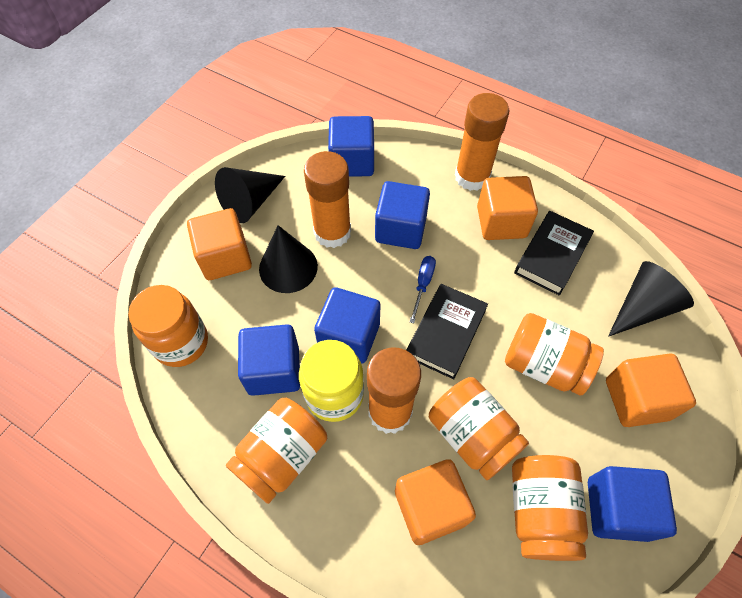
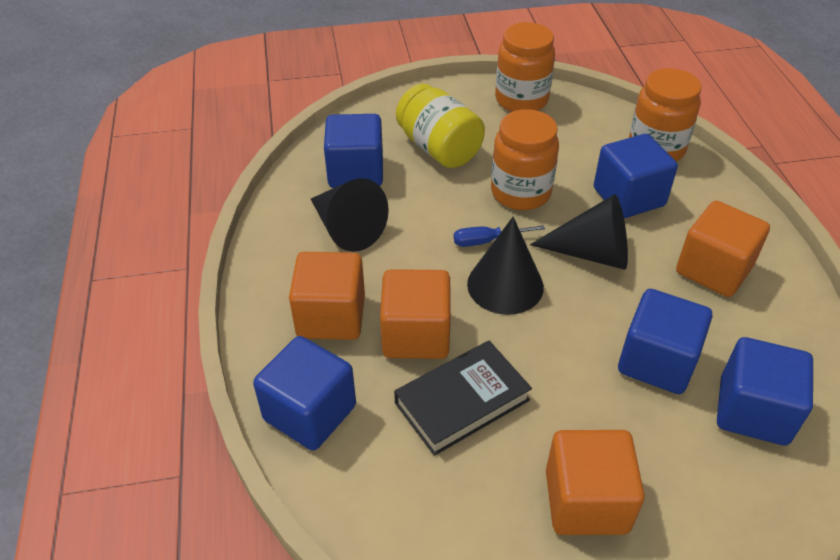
black book: [406,284,488,379] [514,211,594,296] = 2 -> [394,341,532,456] = 1
orange glue stick: [304,151,351,248] [367,347,421,434] [455,93,509,191] = 3 -> none = 0
orange jar: [128,285,208,367] [226,398,327,504] [429,377,529,480] [505,313,604,396] [512,455,588,561] = 5 -> [491,109,559,210] [495,22,555,112] [629,68,701,162] = 3

